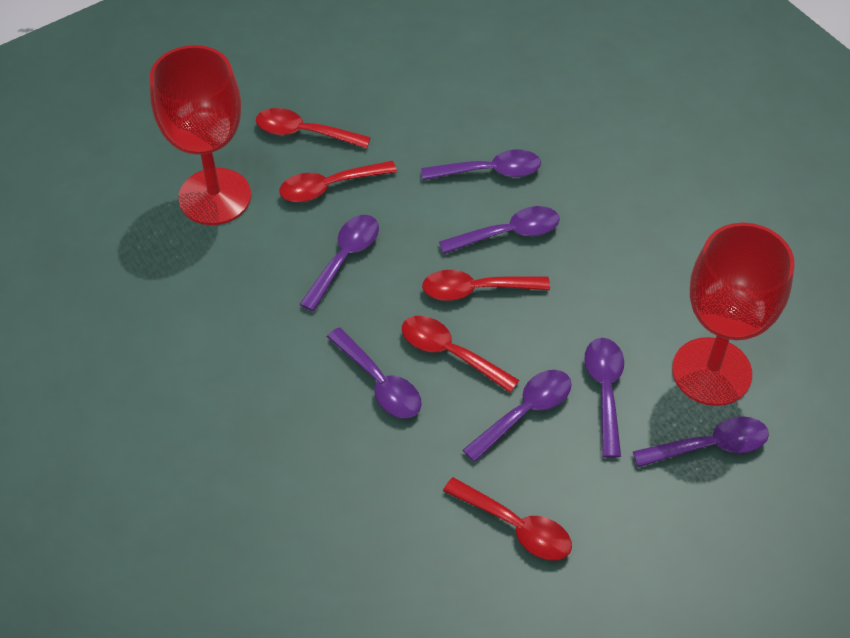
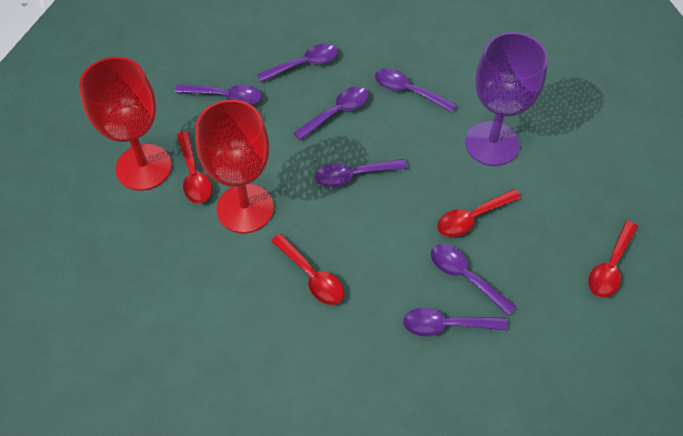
purple goblet: none = 0 -> [465,32,548,166] = 1
red spoon: [256,108,371,149] [279,161,397,202] [402,316,519,393] [422,270,550,301] [443,477,572,560] = 5 -> [177,131,212,204] [271,234,344,305] [437,189,521,237] [588,221,638,298] = 4

